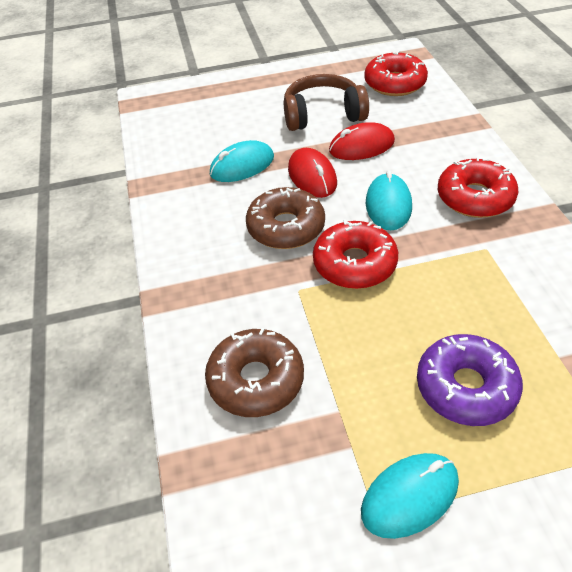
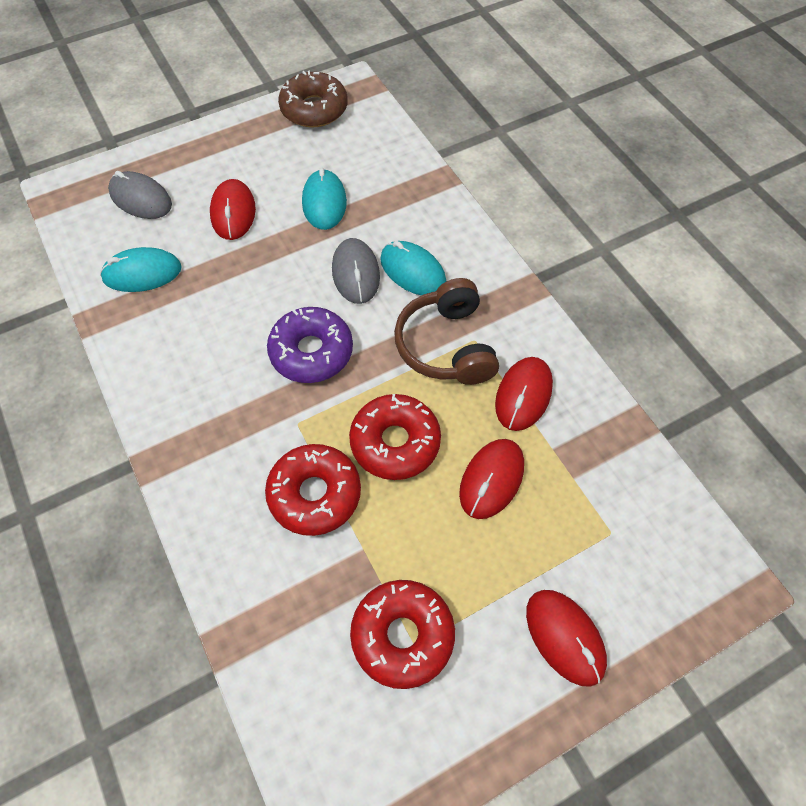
brown donut: [205,328,304,417] [246,187,325,249] = 2 -> [278,70,348,127] = 1
grey mouse: none = 0 -> [108,171,172,219] [332,238,380,304] = 2
red mouse: [288,148,337,198] [329,122,395,160] = 2 -> [210,179,256,240] [459,439,524,519] [495,357,553,431] [526,590,607,687] = 4

